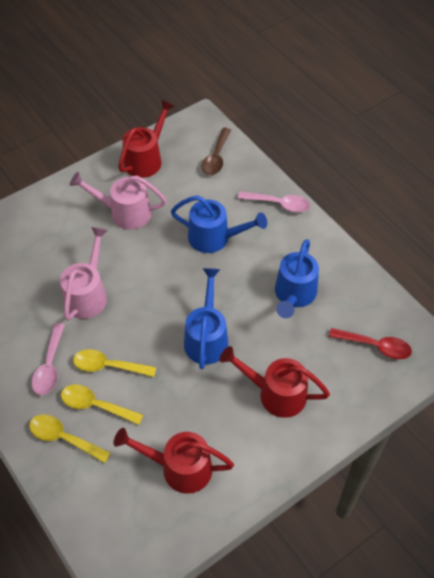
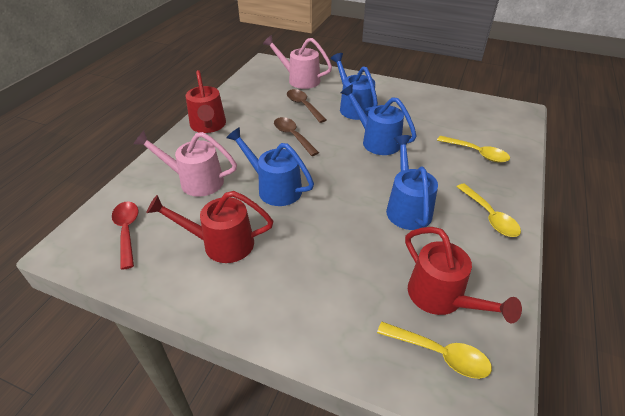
blue watering can: [171,195,267,253] [184,268,228,369] [275,239,319,318] = 3 -> [226,127,314,206] [330,53,378,120] [340,84,417,155] [386,135,438,230] = 4
brown spoon: [202,128,231,175] = 1 -> [274,117,319,156] [287,89,327,123] = 2
pink spoon: [31,323,65,395] [238,192,310,212] = 2 -> none = 0

